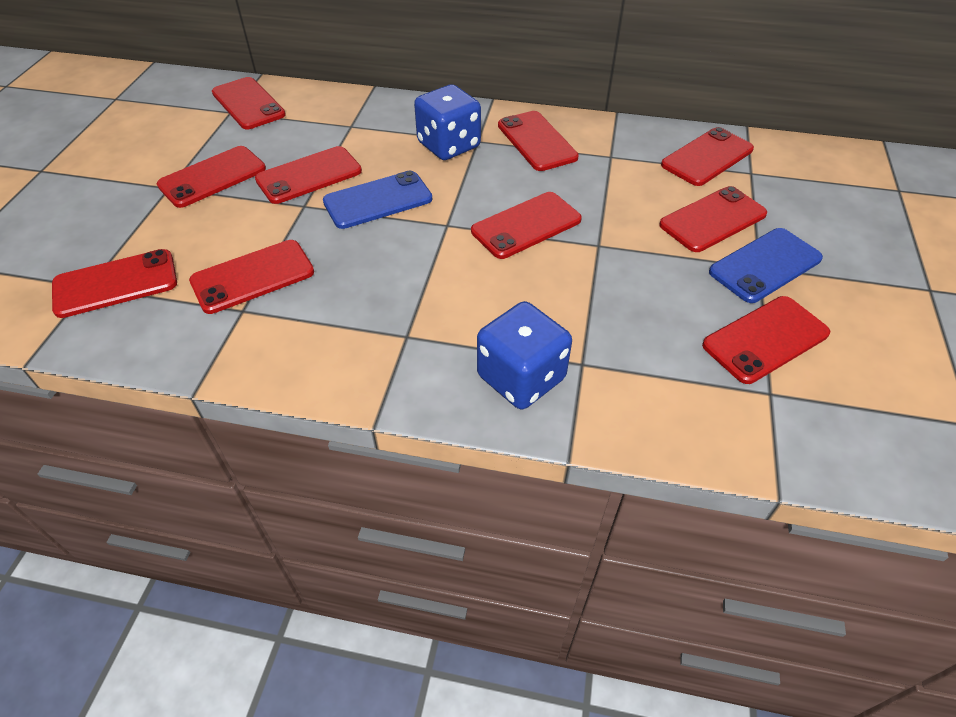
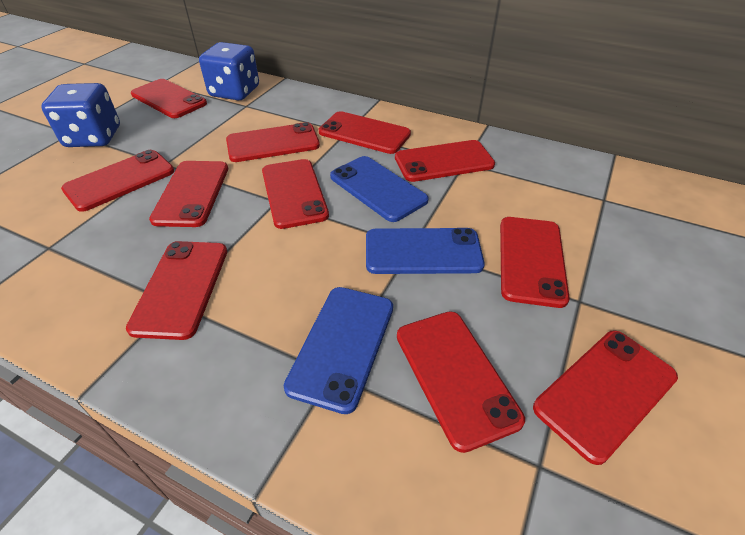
blue phone: [323,171,432,229] [709,228,823,303] = 2 -> [284,287,393,414] [330,156,429,222] [366,228,485,274] = 3
red phone: [52,249,177,318] [157,146,266,208] [189,240,314,314] [212,77,286,129] [255,146,362,204] [471,192,582,259] [498,111,579,171] [659,186,767,252] [661,127,754,186] [702,296,830,384] = 10 -> [61,150,174,212] [126,241,227,340] [131,79,207,118] [149,161,228,227] [226,122,320,162] [262,159,329,229] [319,111,411,154] [395,140,495,182] [397,311,525,453] [500,217,570,308] [533,330,678,465] = 11

